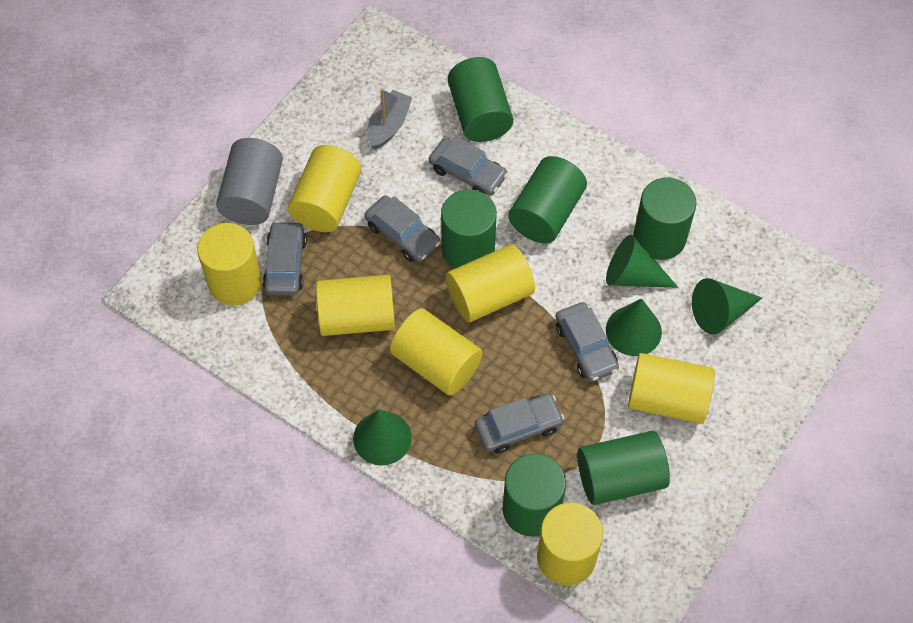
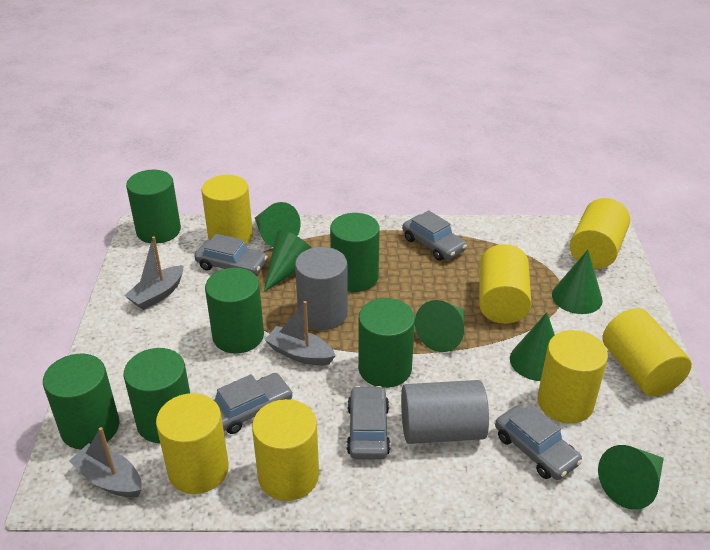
green cone: [353,409,412,466] [606,235,679,288] [606,298,662,356] [692,278,762,335] = 4 -> [255,202,301,247] [264,230,311,292] [415,300,464,352] [510,312,555,381] [552,250,603,314] [598,445,664,510] = 6
grey boat: [367,89,412,150] = 1 -> [69,427,142,498] [124,236,183,310] [265,301,336,365] = 3
grey cylinder: [216,138,283,225] = 1 -> [295,247,348,330] [401,380,489,444] = 2

